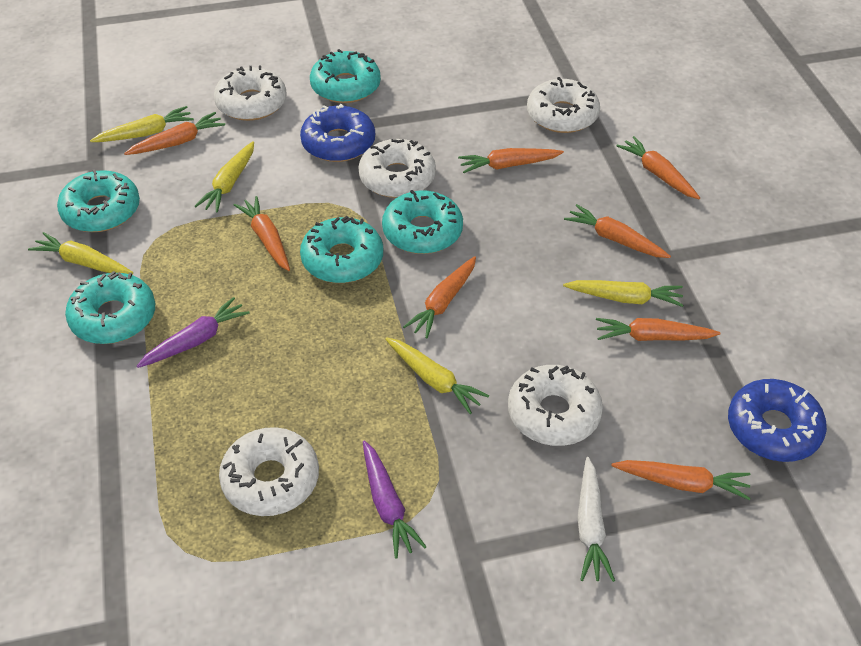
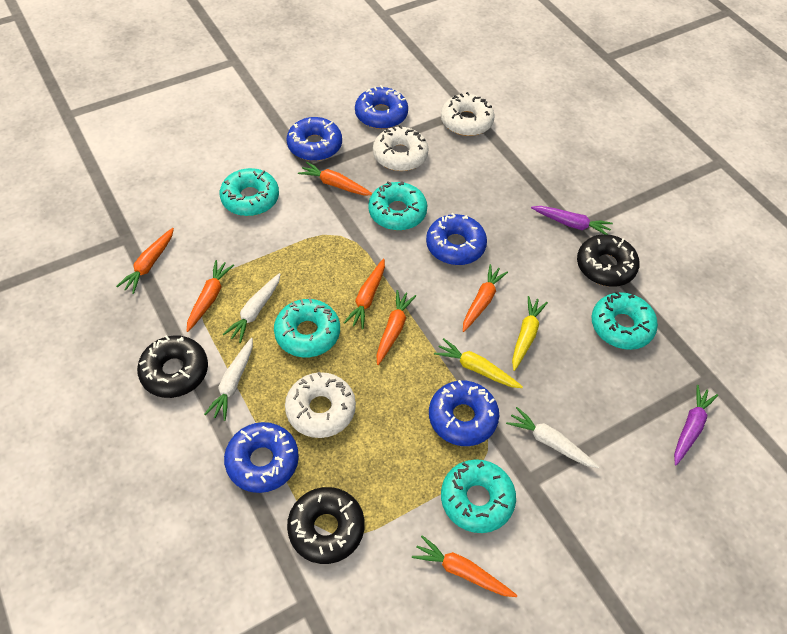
black donut: none = 0 -> [137,335,208,398] [287,487,365,564] [577,234,640,287] = 3
blue donut: [300,104,375,162] [728,379,827,462] = 2 -> [224,422,299,493] [287,117,342,161] [355,85,408,129] [426,213,487,265] [429,380,499,446] = 5
orange carrot: [124,112,225,155] [233,196,290,271] [403,256,476,338] [458,148,564,173] [564,204,671,258] [596,318,721,341] [611,460,751,500] [617,136,700,199] = 8 -> [116,228,174,294] [186,260,234,332] [298,162,373,195] [344,259,385,329] [376,290,416,365] [412,535,517,597] [463,264,508,332] = 7
white carrot: [578,457,615,582] = 1 -> [204,338,253,421] [223,273,281,343] [506,407,599,468] = 3
white donut: [214,65,287,121] [219,427,319,516] [358,139,436,198] [508,365,603,446] [527,77,600,133] = 5 -> [285,372,356,438] [373,125,429,171] [441,92,495,136] = 3
yellow carrot: [28,232,133,274] [90,106,194,142] [195,141,254,213] [385,337,489,414] [563,280,683,307] = 5 -> [434,338,523,388] [512,296,548,371] = 2

